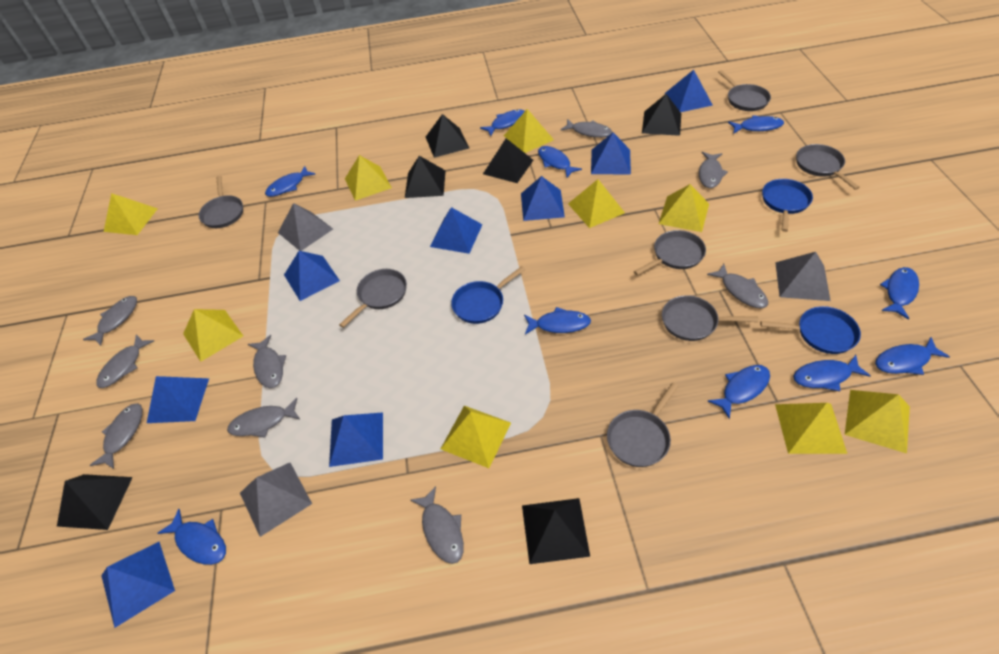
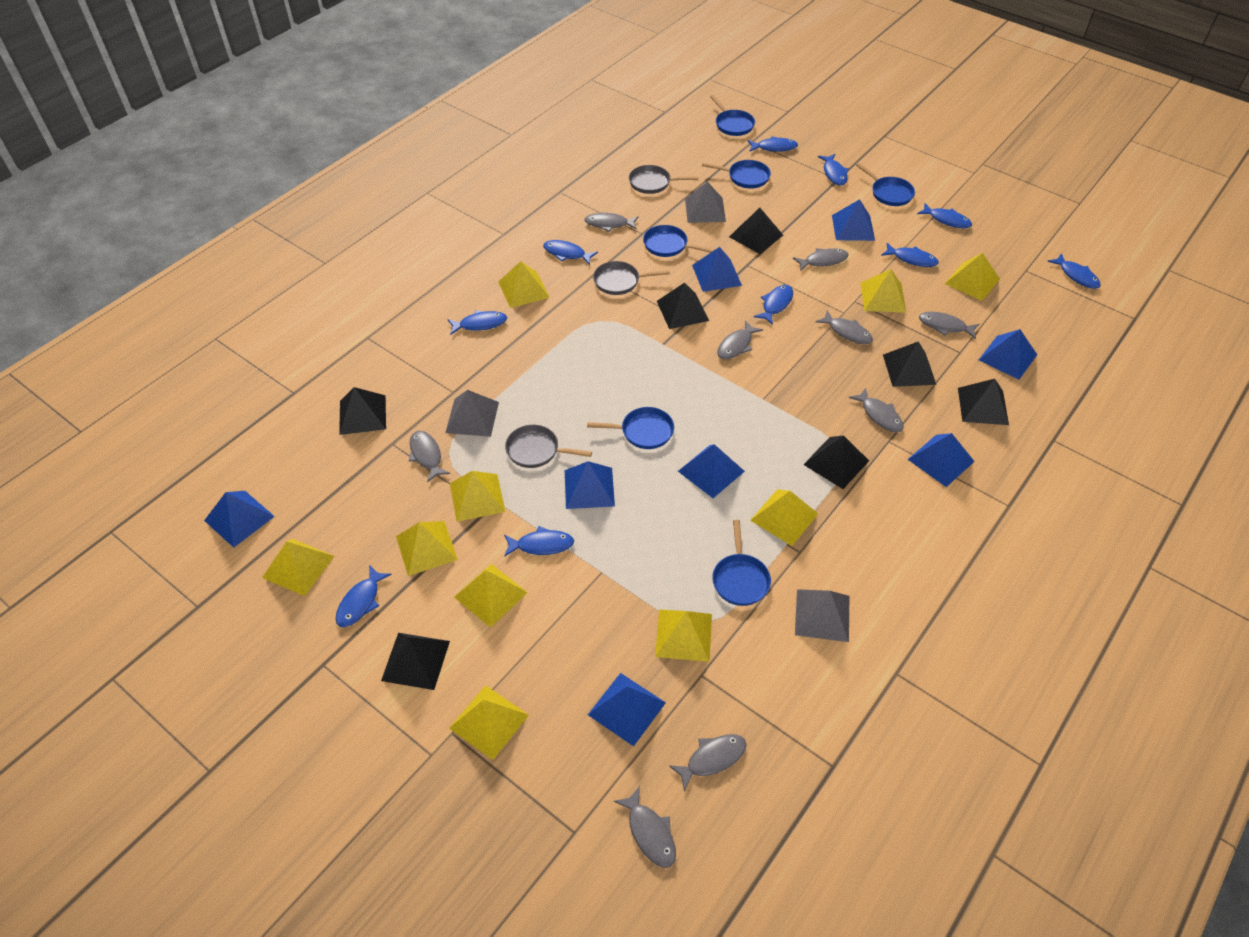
black pyramid: [57,474,133,530] [405,156,446,198] [426,114,469,158] [483,138,533,183] [522,498,590,564] [642,94,681,136] = 6 -> [339,387,386,435] [381,633,450,690] [657,282,709,329] [729,208,783,254] [803,436,869,489] [883,341,936,387] [958,379,1009,425] = 7
blue pan: [451,266,525,324] [760,306,861,354] [762,179,813,232] = 3 -> [587,407,674,449] [643,225,715,257] [702,160,771,189] [710,95,755,136] [712,520,771,606] [856,163,915,206] = 6
grey pan: [199,176,243,228] [339,269,407,328] [607,383,678,467] [634,230,706,275] [662,295,759,341] [718,70,771,111] [796,144,860,190] = 7 -> [505,425,592,468] [593,261,670,295] [629,165,699,194] = 3
yellow pyramid: [104,193,158,235] [183,309,243,362] [345,155,392,201] [441,406,511,468] [504,109,554,153] [568,179,625,228] [659,184,709,232] [775,403,847,454] [845,390,910,453] = 9 -> [262,539,334,596] [396,521,458,576] [449,685,529,760] [450,471,505,522] [454,564,528,628] [498,261,550,308] [655,610,712,662] [750,489,818,546] [861,269,906,313] [945,253,1000,301] = 10

